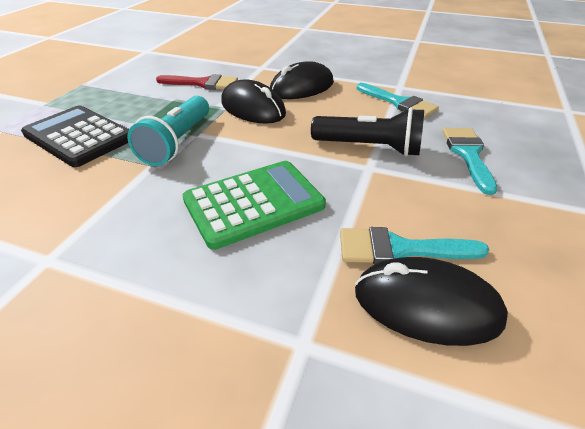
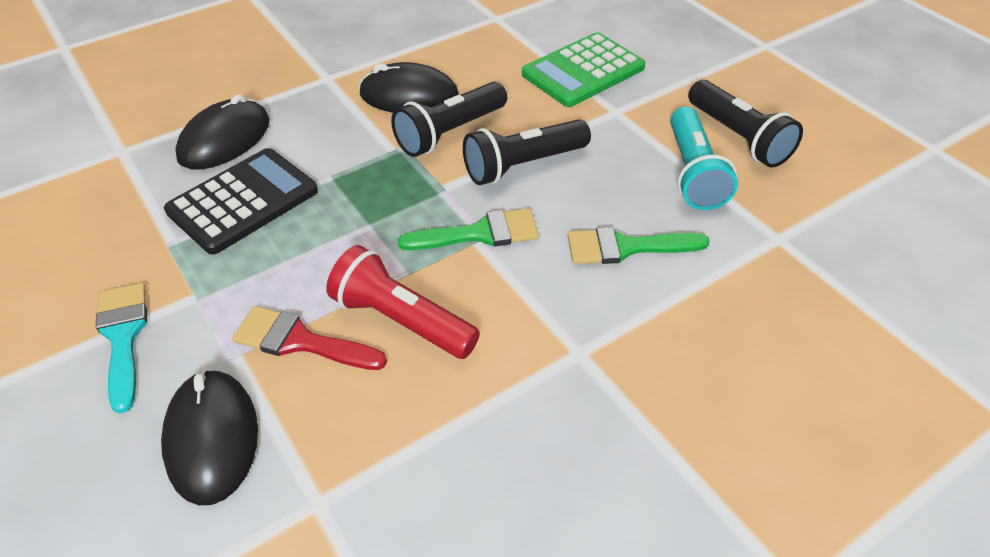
black flashlight: [311,108,424,157] = 1 -> [391,82,507,157] [463,119,591,185] [688,80,803,168] = 3
green brush: none = 0 -> [398,208,539,250] [567,227,710,264] = 2
red flashlight: none = 0 -> [326,245,480,359] = 1
turquoise brush: [340,227,489,264] [357,83,439,118] [442,128,497,195] = 3 -> [96,283,147,413] = 1

